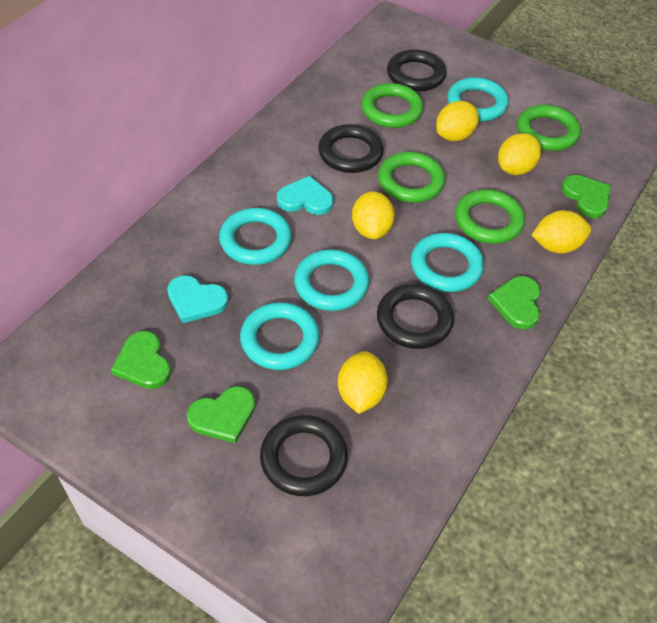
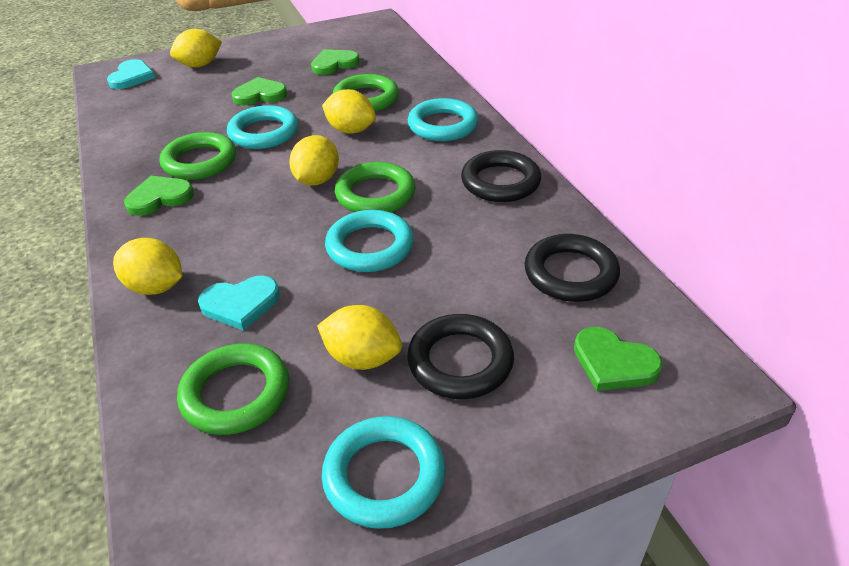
black ring: [260,415,348,496] [318,124,384,173] [377,284,454,349] [387,49,446,91] = 4 -> [407,314,514,399] [461,150,541,202] [525,234,620,302] = 3
turquoise ring: [219,208,292,265] [240,302,320,370] [294,249,369,311] [411,233,484,292] [447,77,509,121] = 5 -> [227,105,299,149] [322,416,446,529] [325,210,414,272] [408,98,479,141] = 4

